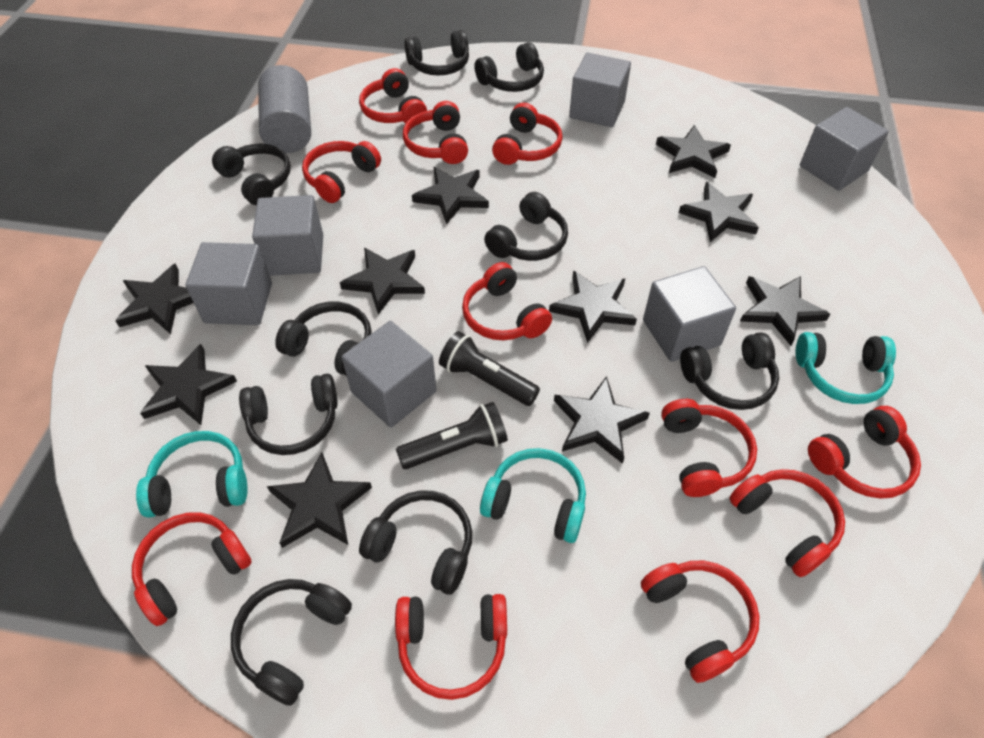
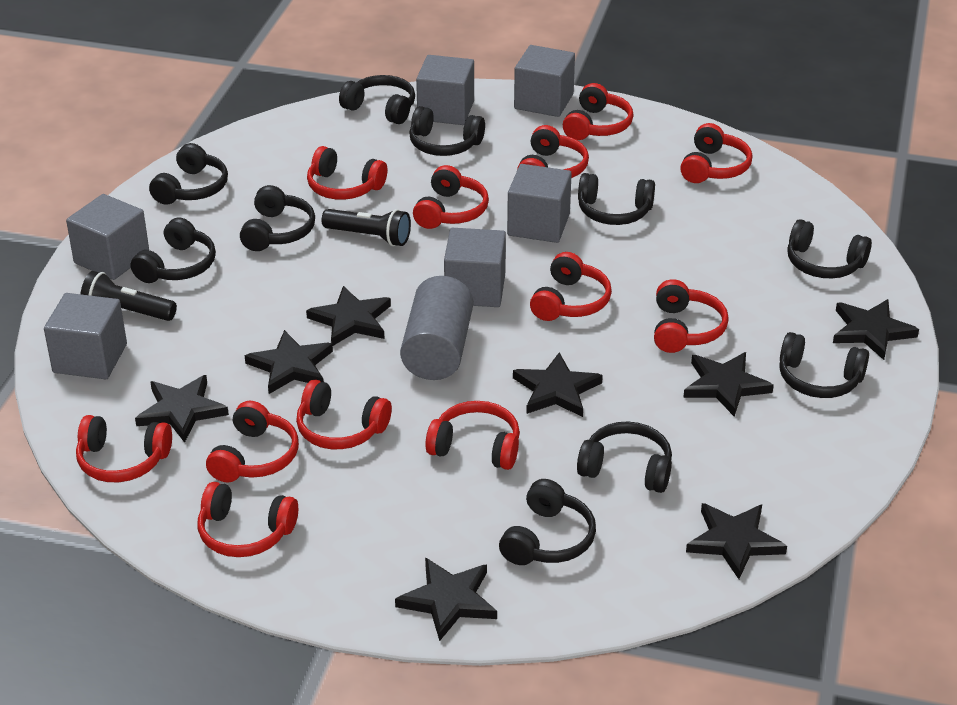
black headphones: [212,143,291,205] [231,579,352,706] [239,374,338,455] [275,302,372,376] [359,490,472,595] [404,30,469,76] [474,42,544,92] [484,192,568,261] [680,332,779,410] = 9 -> [131,217,216,283] [149,143,228,205] [240,185,315,251] [339,75,415,124] [409,106,485,156] [499,479,596,565] [577,422,672,493] [578,173,655,225] [779,332,869,398] [787,219,872,278] = 10
black star: [115,263,194,334] [140,344,237,425] [267,452,372,548] [340,247,425,315] [412,167,489,225] [549,271,637,343] [554,376,650,464] [656,125,731,178] [679,182,759,242] [740,276,830,346] = 10 -> [135,375,229,443] [245,330,333,394] [306,286,391,346] [395,558,497,641] [513,352,603,417] [683,352,774,417] [686,503,787,579] [833,299,919,360] = 8
red headphones: [132,512,252,626] [302,141,381,203] [359,68,427,125] [395,594,507,700] [403,101,468,164] [462,262,552,340] [492,103,563,165] [641,561,759,683] [661,399,757,497] [729,469,845,577] [808,406,921,499] = 11 -> [76,415,172,482] [198,482,298,557] [206,401,299,482] [296,380,392,449] [307,146,388,200] [413,165,489,229] [425,401,520,470] [517,125,589,178] [530,252,612,321] [563,83,634,140] [654,279,729,353] [680,123,753,183] = 12
turquoise headphones: [136,431,247,518] [480,448,586,543] [796,332,896,404] = 3 -> none = 0

